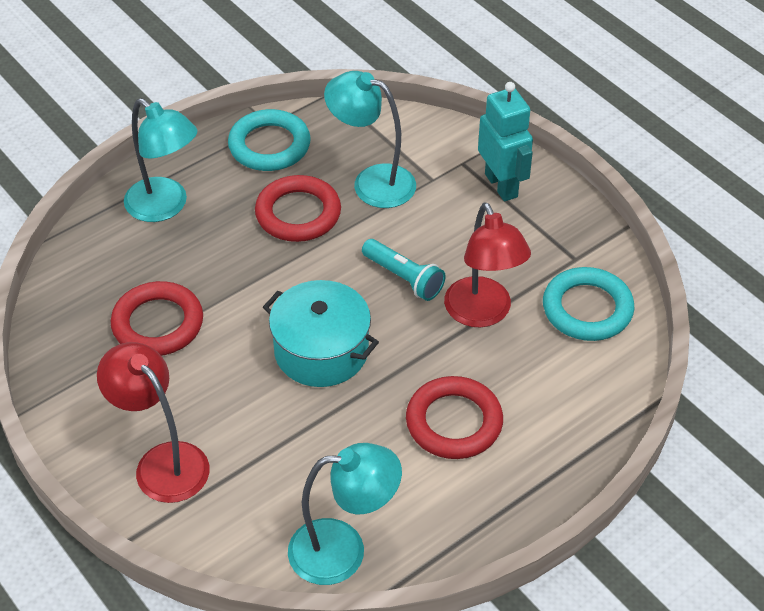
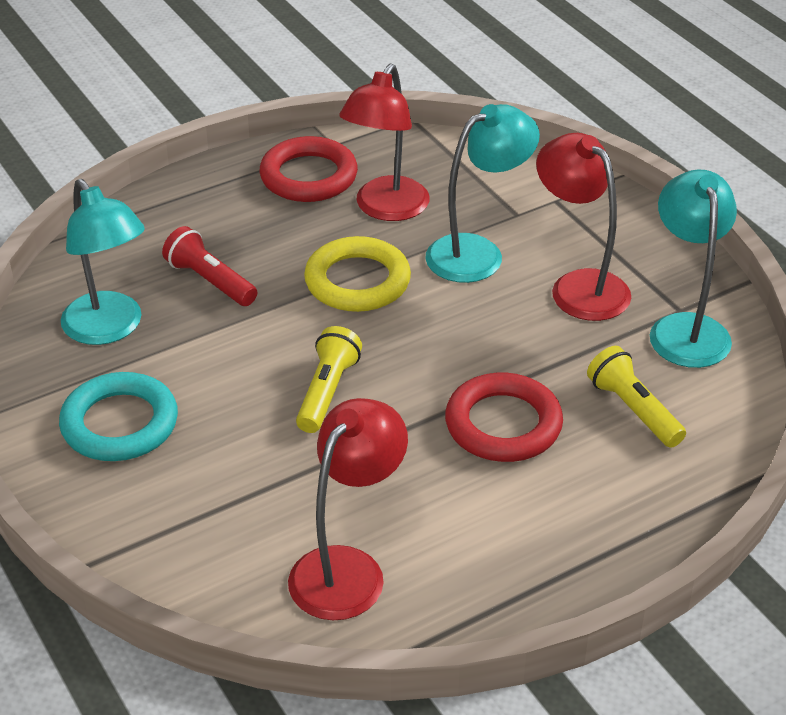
red flashlight: none = 0 -> [162,226,257,306] = 1
red lamp: [97,342,210,503] [444,202,531,327] = 2 -> [288,398,408,620] [339,64,429,221] [536,133,631,321] = 3
red ring: [111,281,203,356] [255,175,341,242] [406,376,503,459] = 3 -> [260,136,358,202] [445,373,563,462] = 2
turquoise flashlight: [362,239,446,301] = 1 -> none = 0
turquoise pot: [263,280,379,387] = 1 -> none = 0
turquoise ring: [228,109,311,171] [543,267,635,341] = 2 -> [59,372,178,461] = 1
turquoise robot: [478,82,533,202] = 1 -> none = 0
yellow flashlight: none = 0 -> [296,326,362,433] [587,346,686,448] = 2
yellow ring: none = 0 -> [304,236,411,312] = 1

